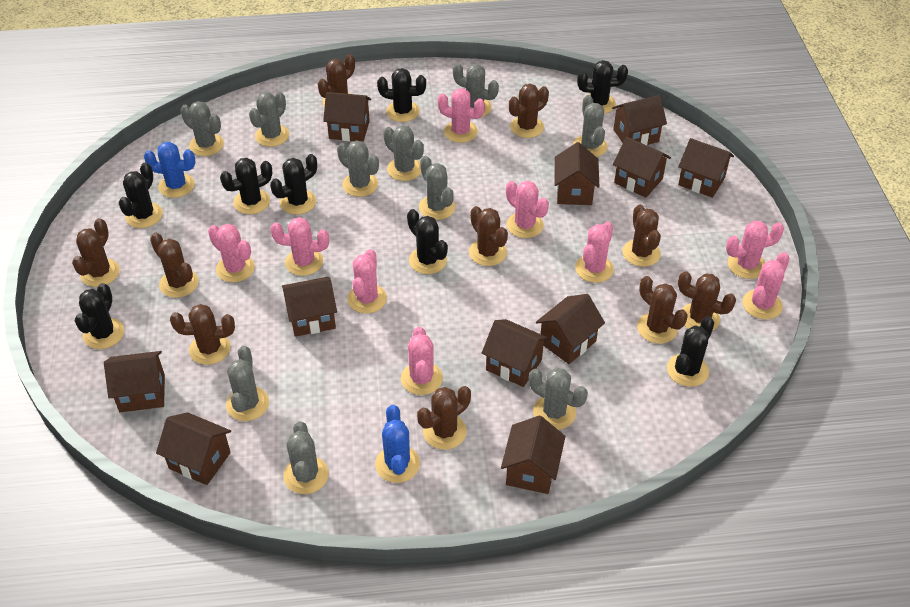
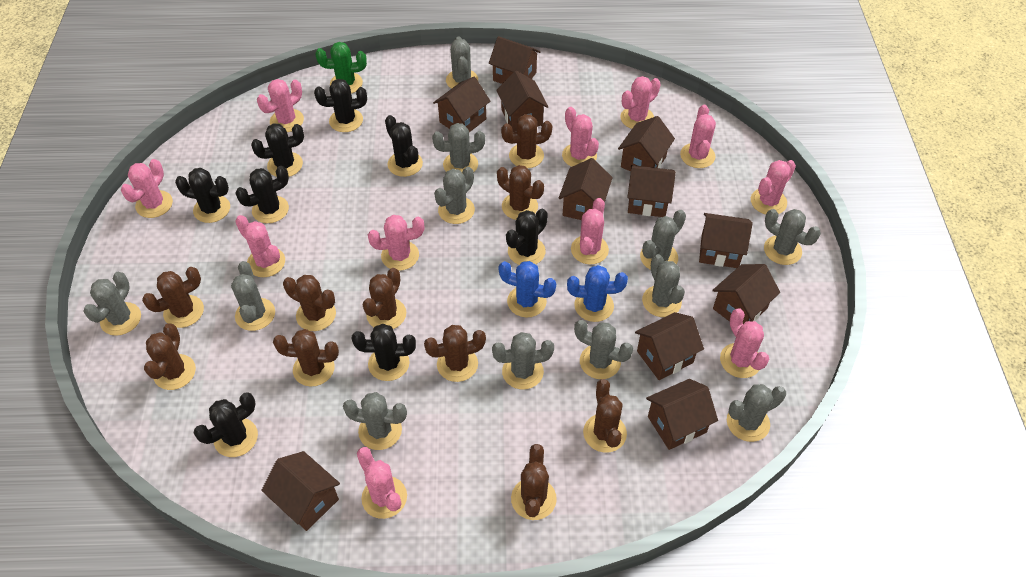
green cactus: none = 0 -> [315,42,367,94] = 1
grey cactus: [181,101,224,156] [226,346,269,421] [249,92,289,147] [283,421,329,494] [337,140,379,197] [383,125,424,181] [419,156,456,220] [453,63,499,117] [529,368,588,430] [573,95,608,157] = 10 -> [83,272,141,336] [231,261,275,331] [343,392,407,450] [432,123,485,172] [434,167,475,224] [446,36,478,89] [492,332,554,390] [574,320,633,379] [640,210,686,270] [642,254,685,317] [727,384,786,442] [764,209,821,265] = 12
pink cactus: [208,224,255,282] [270,217,329,276] [347,249,387,313] [401,327,443,395] [438,88,485,143] [506,181,549,238] [575,222,614,283] [726,221,784,279] [742,252,790,319] = 9 -> [121,159,173,218] [235,215,285,277] [257,79,304,132] [357,447,407,519] [368,215,424,271] [562,107,599,167] [571,198,609,264] [620,76,661,129] [680,105,716,168] [720,308,769,378] [751,160,796,215] = 11

